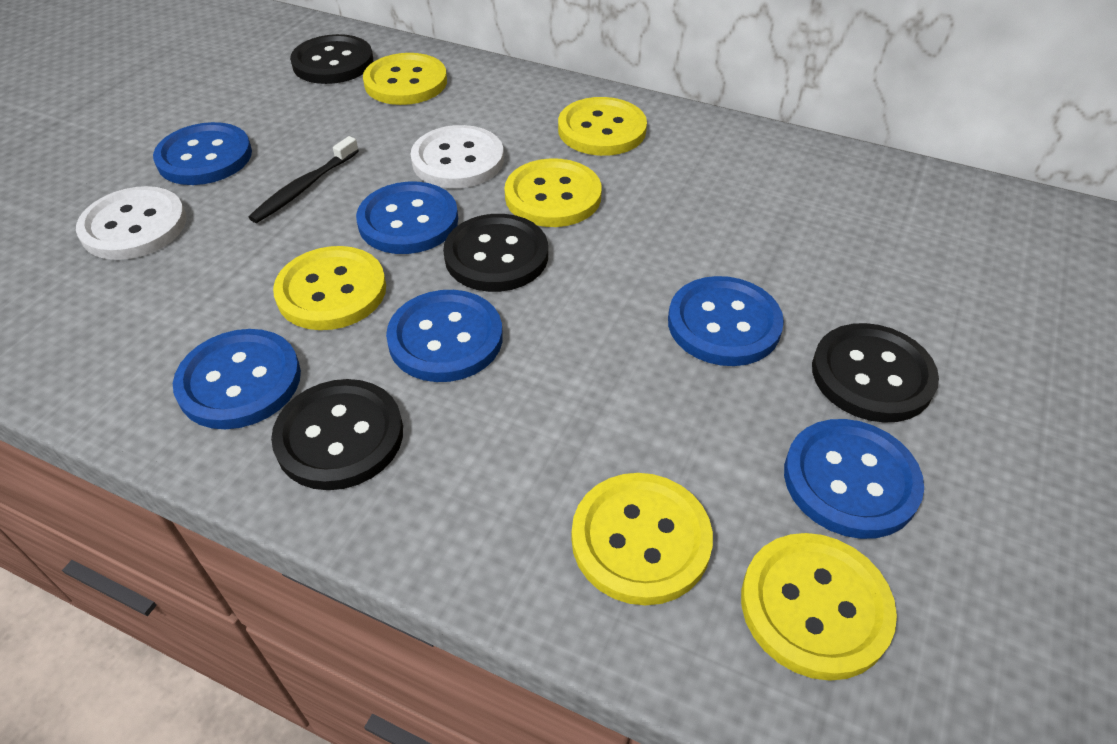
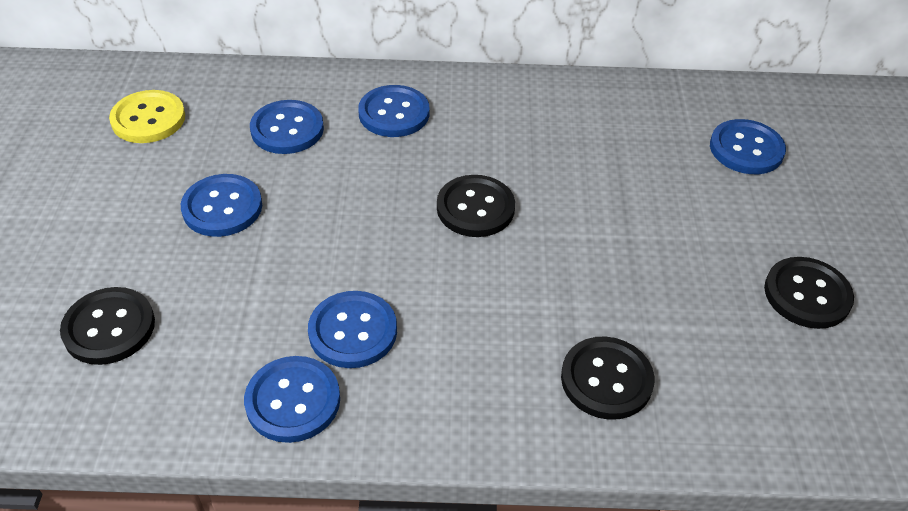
black toothbrush: [248,136,359,223] = 1 -> none = 0
white button: [76,186,186,260] [410,125,504,188] = 2 -> none = 0
yellow button: [273,246,386,330] [363,53,447,105] [505,158,602,227] [558,97,647,156] [571,473,713,605] [741,533,897,681] = 6 -> [109,90,185,143] = 1

